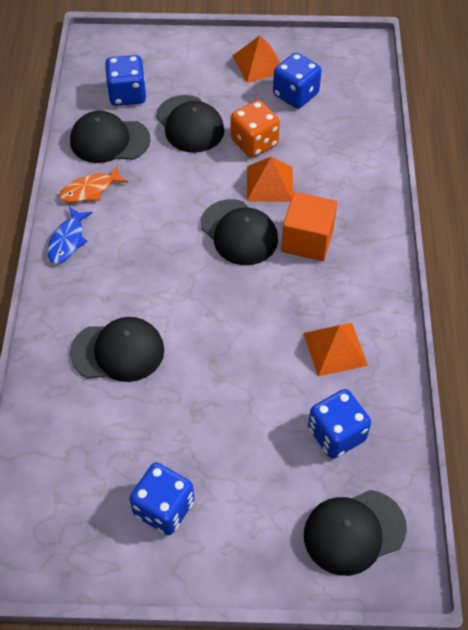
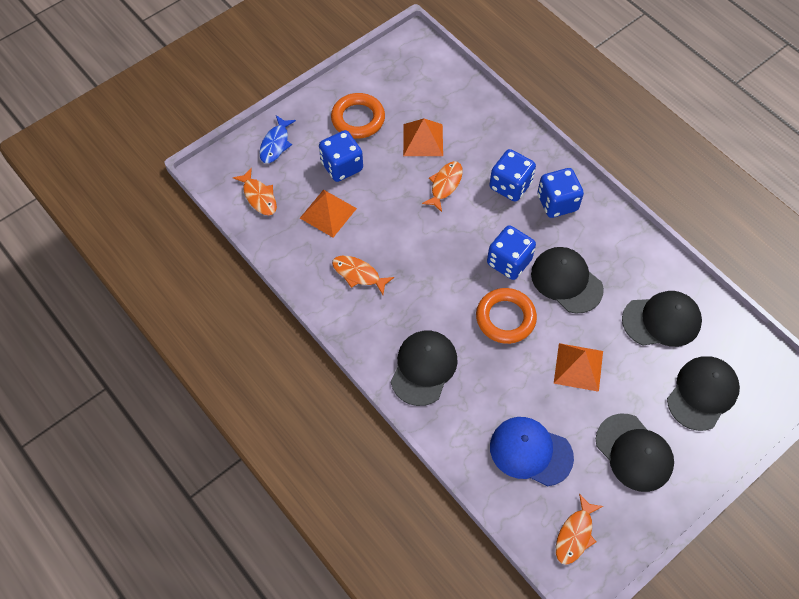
blue cap: none = 0 -> [490,417,574,486] = 1
orange cube: [281,192,337,261] = 1 -> none = 0
orange dice: [231,100,280,158] = 1 -> none = 0
orange fish: [59,166,128,203] = 1 -> [233,168,277,215] [332,256,394,295] [422,161,463,212] [556,494,603,565] = 4
orange ring: none = 0 -> [331,93,385,139] [476,288,537,344] = 2

